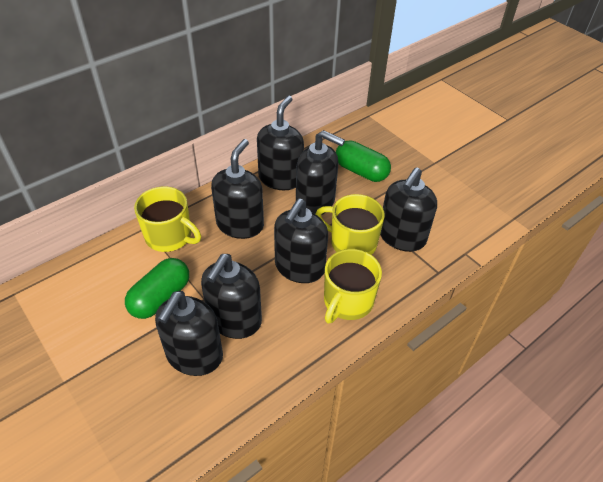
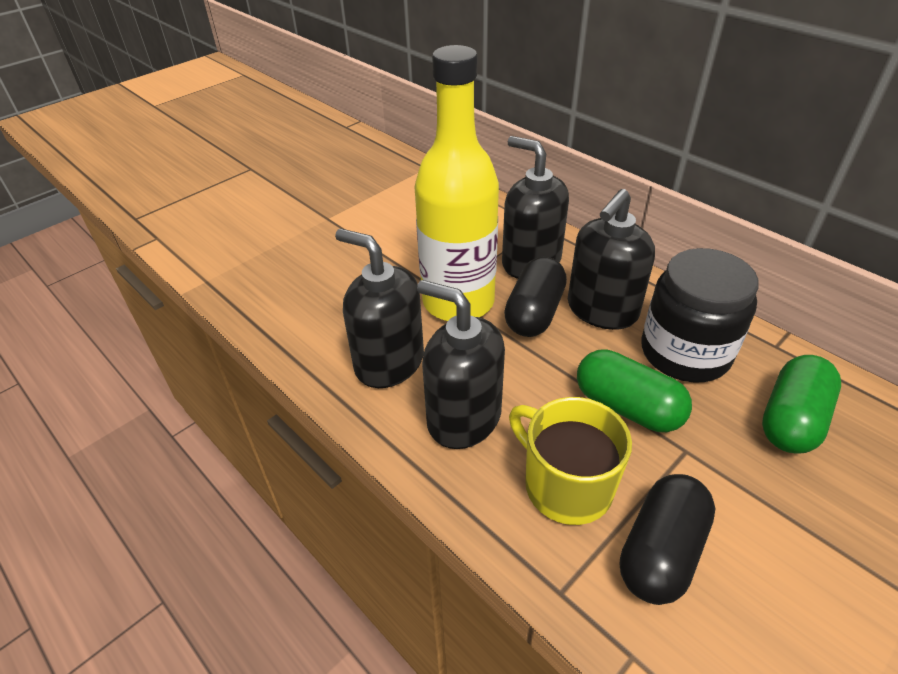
black capsule: none = 0 -> [504,257,567,337] [620,474,715,605] = 2
black jar: none = 0 -> [642,248,759,382] = 1
black soap dispenser: [155,291,223,376] [201,254,262,339] [211,139,264,239] [257,96,304,190] [274,199,328,283] [296,130,345,215] [380,167,437,252] = 7 -> [335,229,424,388] [417,280,505,449] [502,136,569,279] [568,189,655,330] = 4
yellow bottle: none = 0 -> [414,45,499,321] = 1
yellow mug: [134,187,201,252] [316,194,385,255] [324,249,382,324] = 3 -> [509,397,632,525] = 1

